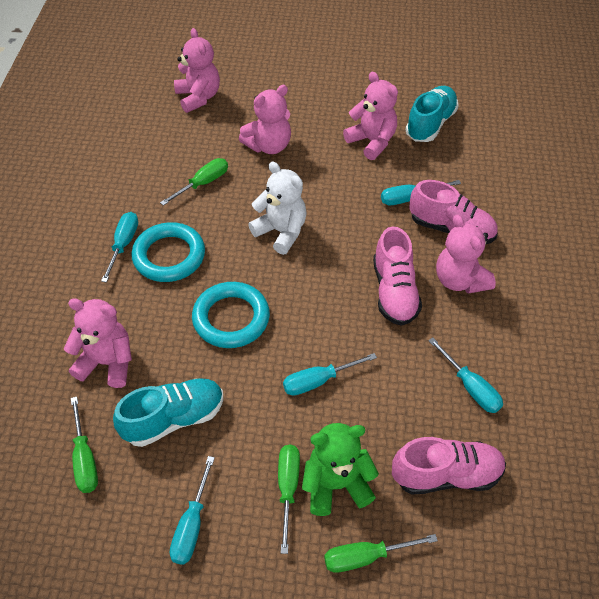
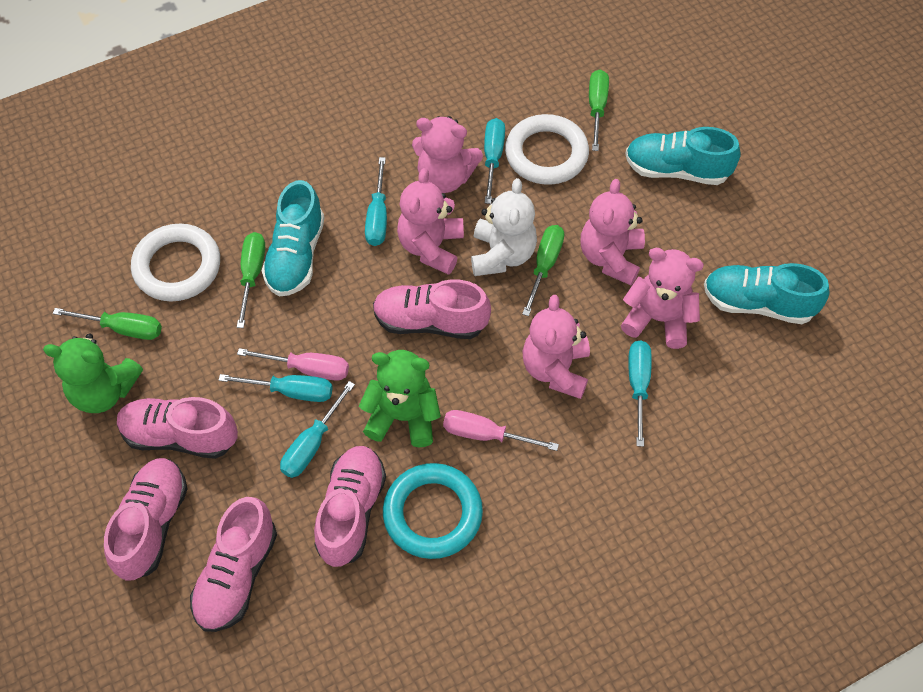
green teddy bear: [302,423,379,516] = 1 -> [43,334,143,413] [359,350,441,447] = 2
pink screwdriver: none = 0 -> [237,348,349,381] [443,410,559,451] = 2
pink shoe: [373,226,422,326] [392,437,506,495] [409,180,498,244] = 3 -> [104,458,187,581] [117,397,238,459] [190,497,277,632] [314,446,386,567] [373,279,491,339] = 5
turquoise ring: [132,222,205,282] [192,282,270,348] = 2 -> [383,463,483,559] = 1
turquoise shoe: [113,378,223,447] [406,86,459,142] = 2 -> [262,180,324,296] [625,127,741,185] [704,263,829,324] = 3
white ring: none = 0 -> [131,224,220,301] [505,114,589,185] = 2

